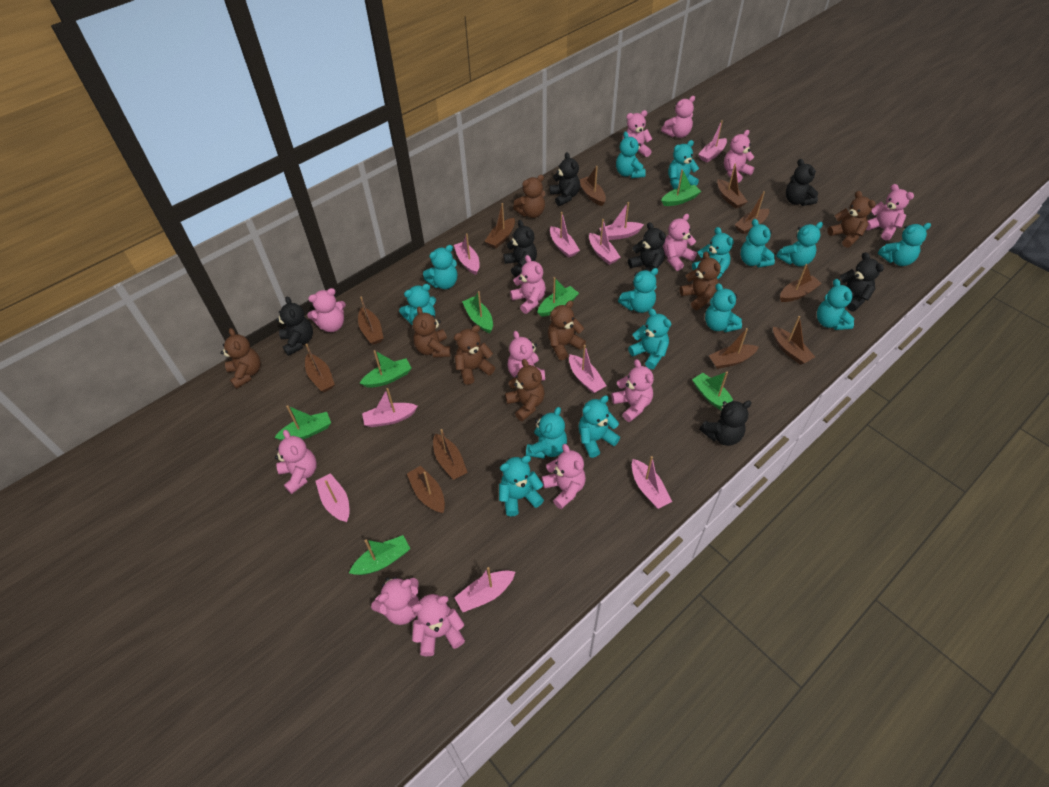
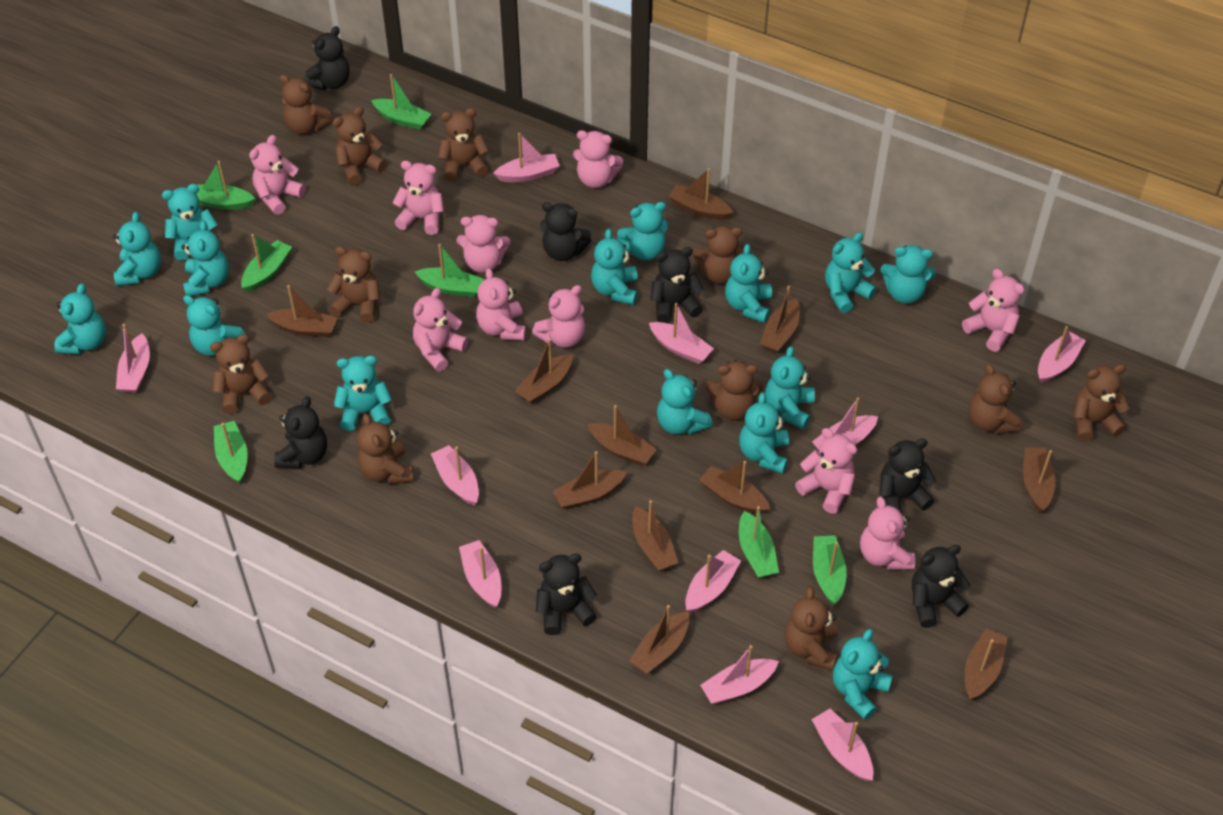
brown teddy bear: [221,328,261,389] [413,306,451,358] [454,325,495,385] [505,359,545,422] [513,175,545,218] [548,301,586,360] [680,252,721,310] [827,191,876,248] = 8 -> [210,334,272,414] [279,75,334,135] [327,247,380,323] [333,107,387,185] [357,414,414,484] [438,108,489,181] [693,226,744,284] [705,360,763,421] [784,587,838,671] [969,364,1022,434] [1074,364,1130,442] = 11
pink teddy bear: [275,430,317,494] [307,288,346,332] [371,577,419,625] [411,594,465,656] [507,331,545,381] [510,255,546,314] [542,444,586,509] [611,359,654,422] [623,110,652,157] [661,96,695,138] [663,214,697,271] [724,130,755,183] [866,184,914,241] = 13 -> [249,135,306,215] [392,161,444,235] [413,288,468,371] [456,215,510,273] [476,268,526,341] [532,285,585,348] [573,130,623,188] [795,428,857,514] [860,497,915,570] [962,269,1024,352] = 10

